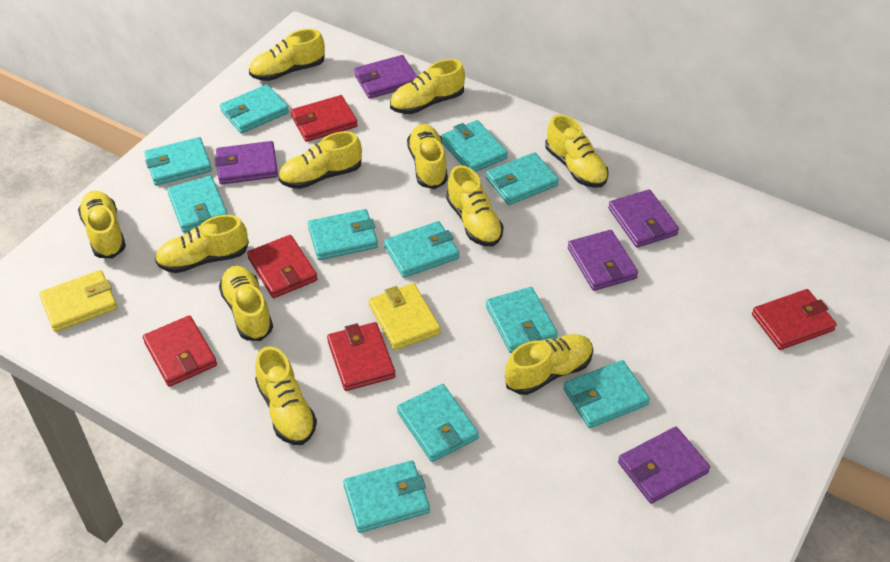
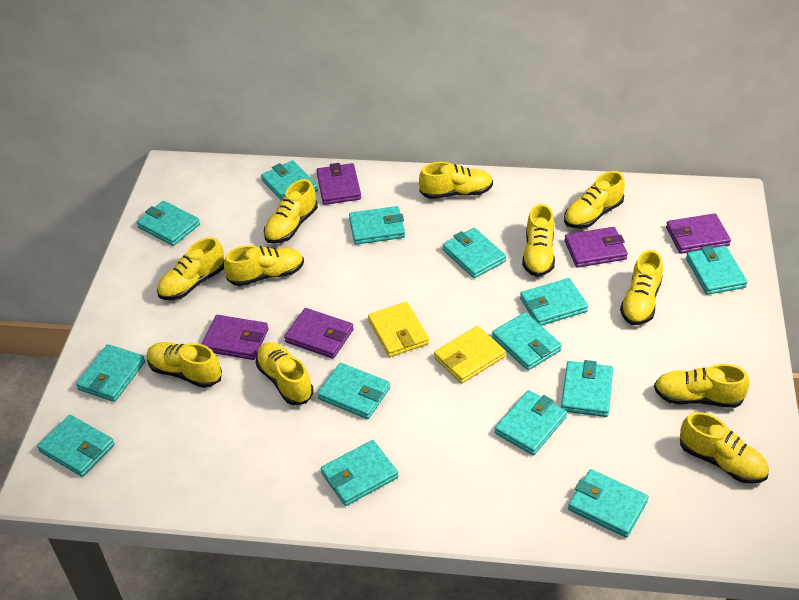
red wallet: [143,315,217,387] [247,235,317,298] [291,95,358,142] [327,322,395,391] [752,289,837,350] = 5 -> none = 0
turquoise wallet: [144,137,212,186] [167,175,228,233] [220,84,289,133] [308,209,378,260] [343,460,430,533] [384,221,459,278] [397,384,479,462] [441,120,508,172] [486,152,559,205] [486,287,558,353] [563,360,650,428] = 11 -> [37,415,115,477] [76,344,145,402] [137,201,200,246] [261,160,318,200] [317,363,390,419] [321,440,398,506] [349,206,405,245] [443,228,506,278] [492,312,562,370] [495,390,567,455] [520,278,588,326] [561,360,613,417] [568,469,648,538] [686,245,748,295] = 14

